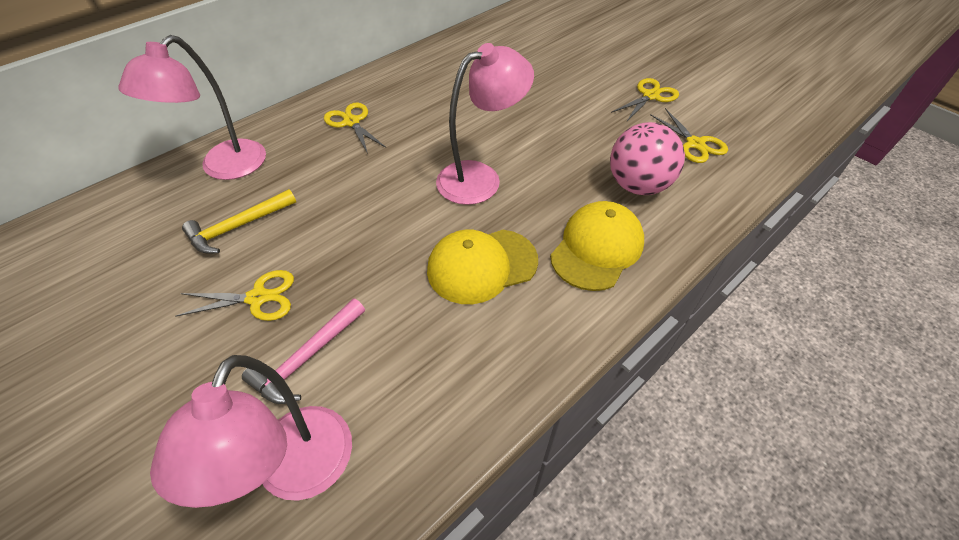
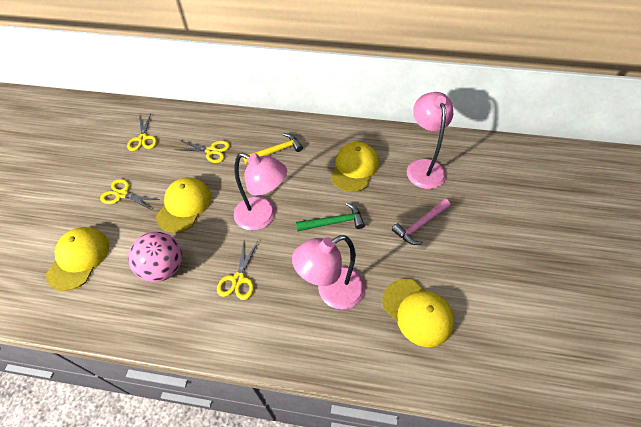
green hammer: none = 0 -> [296,203,365,231] = 1
yellow cap: [427,229,538,304] [550,201,644,291] = 2 -> [46,227,109,291] [156,177,211,233] [331,142,379,192] [382,279,454,347] = 4

